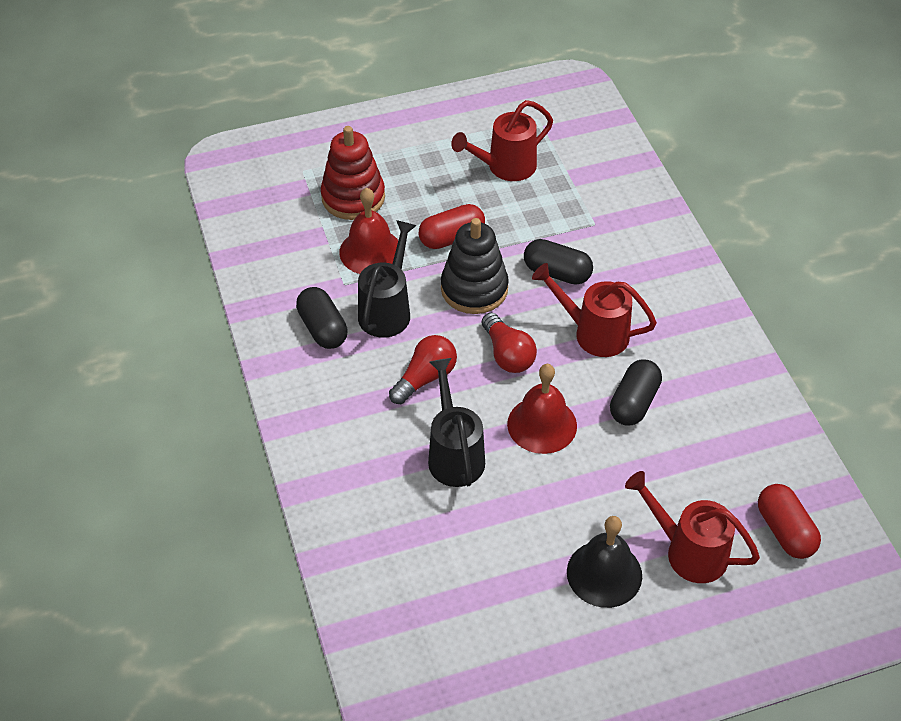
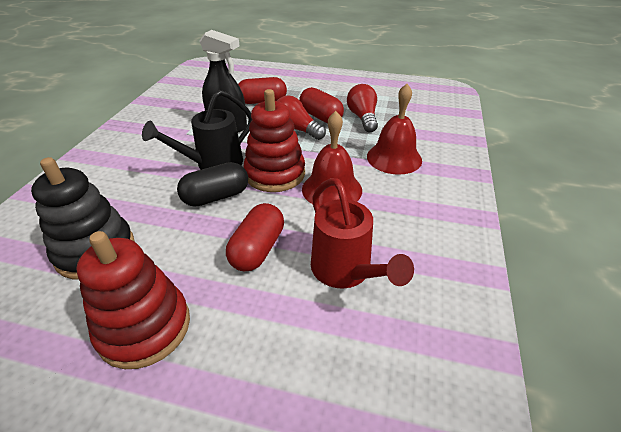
black bell: [567,516,642,608] = 1 -> none = 0
black capsule: [296,287,348,349] [524,239,593,285] [610,360,662,425] = 3 -> [177,162,248,207] = 1
black spray bottle: none = 0 -> [200,30,247,132] = 1
black watering can: [358,220,417,338] [428,358,485,487] = 2 -> [142,90,252,170] = 1
red capsule: [419,204,485,249] [758,484,821,559] = 2 -> [226,203,284,271] [238,77,287,104] [299,87,344,123] = 3
red stacking toy: [321,126,385,220] = 1 -> [76,231,190,369] [244,89,305,192] = 2
red watering can: [451,100,553,181] [532,263,657,357] [625,471,760,583] = 3 -> [311,178,414,288] = 1

